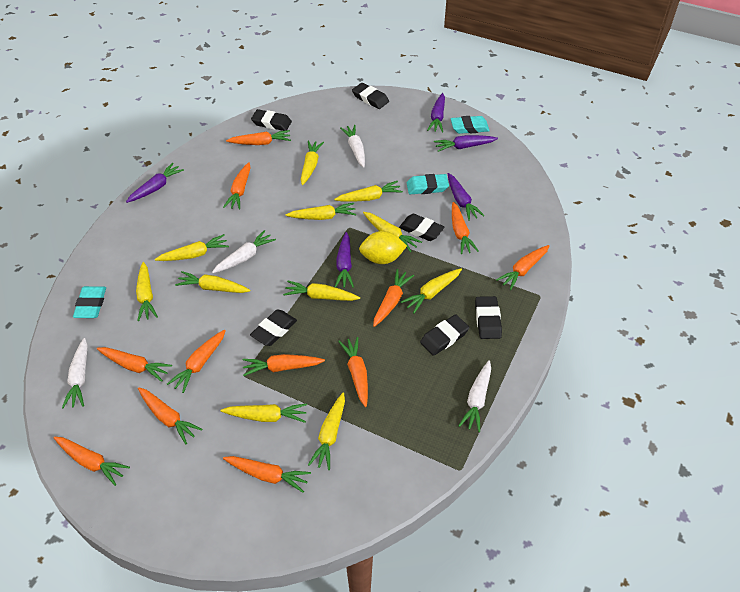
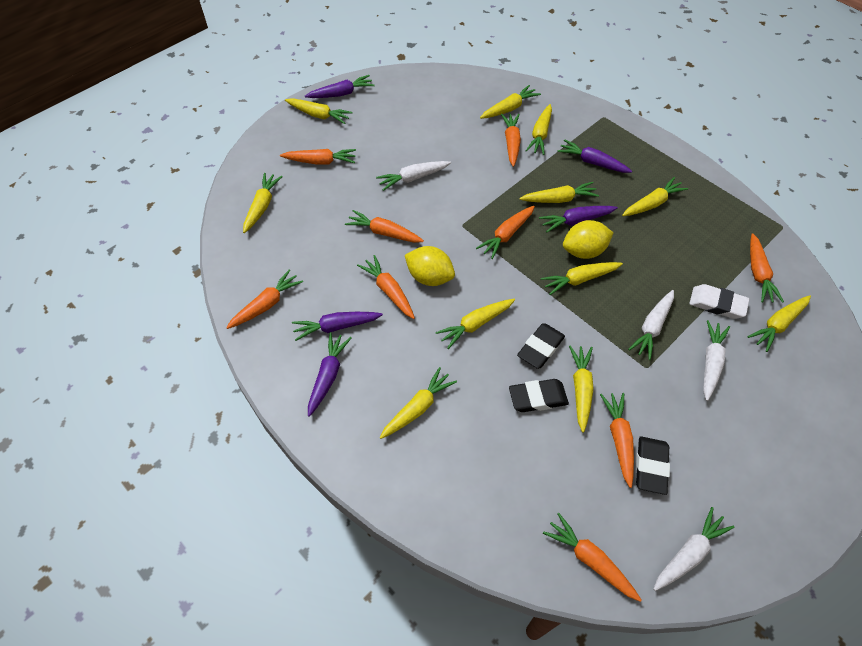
black eraser: [250,310,297,346] [251,109,292,131] [352,83,389,109] [399,214,444,241] [420,314,469,356] [475,296,502,339] = 6 -> [509,379,569,412] [517,323,565,369] [636,436,670,495] = 3
orange carrot: [54,437,130,486] [97,347,172,382] [138,388,202,444] [167,329,226,393] [223,162,251,210] [223,456,311,493] [226,130,291,145] [242,354,325,376] [338,337,368,407] [373,269,414,327] [452,202,479,254] [496,245,549,290] = 12 -> [226,270,303,329] [280,149,356,165] [345,210,424,243] [357,255,415,319] [476,206,535,259] [501,114,521,167] [543,513,642,602] [600,393,634,488] [750,233,784,303] = 9
turquoise eraser: [73,286,106,318] [407,174,449,194] [451,116,490,134] = 3 -> none = 0
white eraser: none = 0 -> [689,284,749,319] = 1
yellow lemon: [359,231,407,264] = 1 -> [405,246,455,286] [563,220,613,259] = 2

